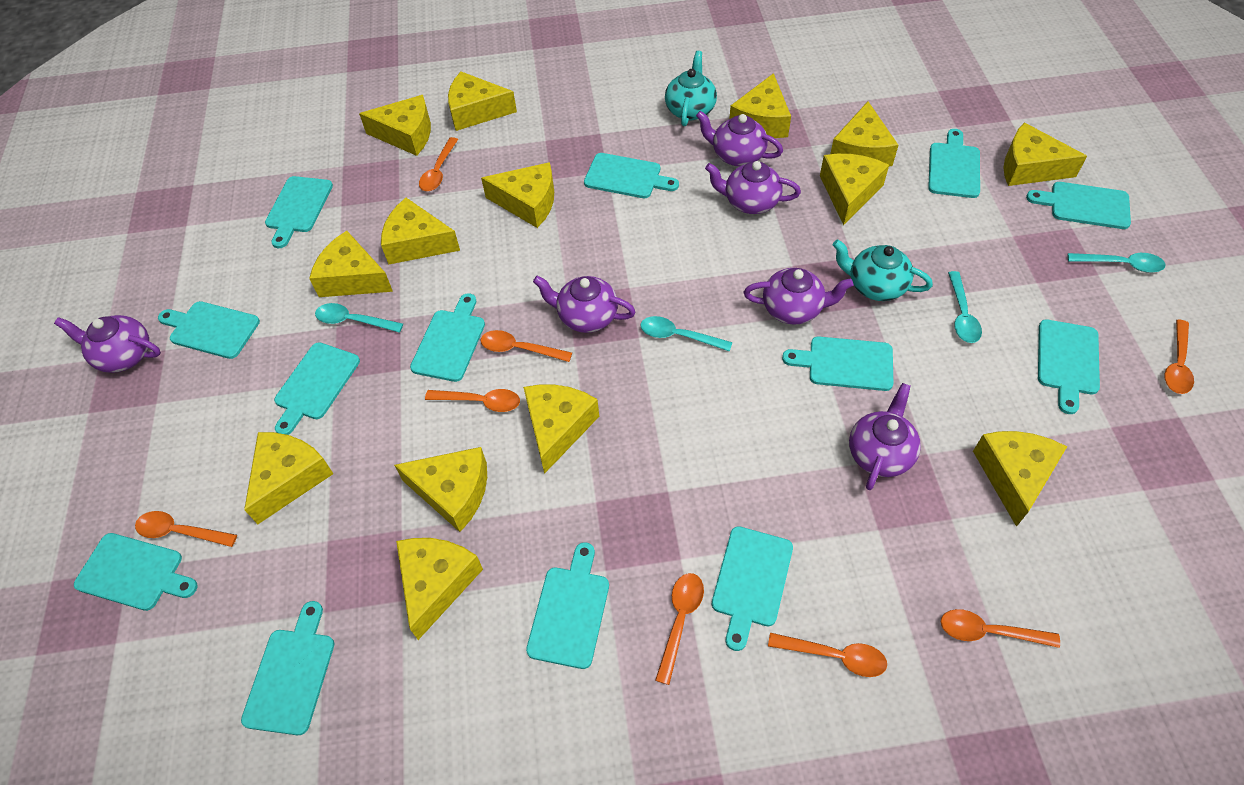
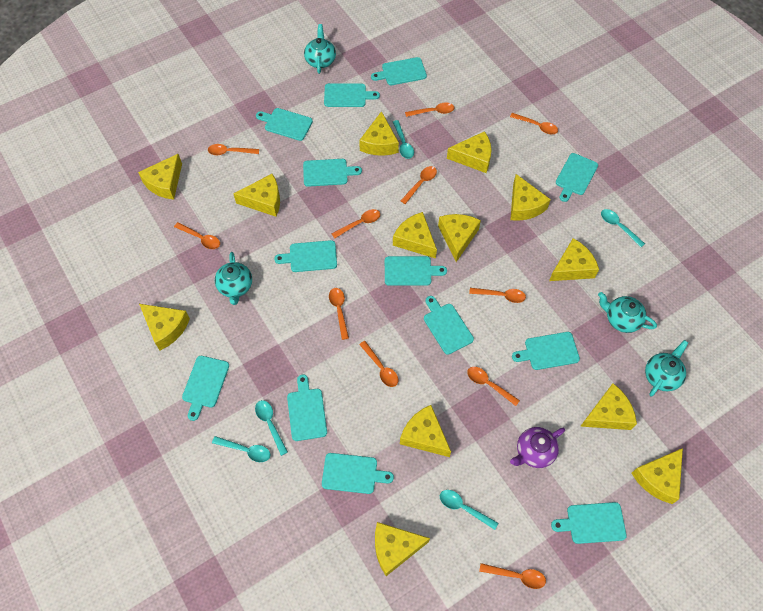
orange spoon: [135,511,237,547] [419,137,458,191] [425,389,520,412] [481,330,572,362] [655,573,704,685] [768,633,887,677] [941,609,1060,648] [1164,319,1194,394] = 8 -> [174,222,220,249] [208,144,259,155] [329,288,349,340] [332,209,380,239] [359,341,398,387] [401,166,437,204] [405,103,454,117] [467,367,520,406] [469,288,526,303] [479,563,546,589] [510,113,558,134] = 11
purple teapot: [54,315,161,373] [533,276,636,333] [696,111,783,166] [705,161,801,214] [744,268,853,325] [849,383,921,490] = 6 -> [510,427,565,468] = 1
turquoise spoon: [315,303,403,333] [640,316,732,352] [948,271,982,343] [1068,253,1166,273] = 4 -> [212,436,271,462] [255,400,288,456] [393,120,414,159] [440,490,498,530] [601,209,645,247] = 5
turquoise teapot: [665,51,717,126] [833,239,933,301] = 2 -> [215,252,252,305] [304,24,336,74] [598,292,657,333] [645,340,688,396] = 4
yellow cheese: [244,432,334,524] [309,231,393,297] [359,95,431,156] [381,198,460,265] [394,447,487,532] [396,538,483,640] [448,72,517,131] [481,162,554,228] [523,385,599,474] [729,73,791,138] [820,154,889,225] [830,101,898,166] [973,431,1067,527] [1003,123,1087,186] = 14 -> [138,154,182,199] [139,304,190,350] [233,174,280,217] [359,111,399,156] [375,522,430,576] [393,212,437,259] [400,405,451,457] [438,214,481,262] [447,131,491,173] [510,174,551,221] [549,238,599,281] [580,383,637,430] [631,448,683,504] = 13

